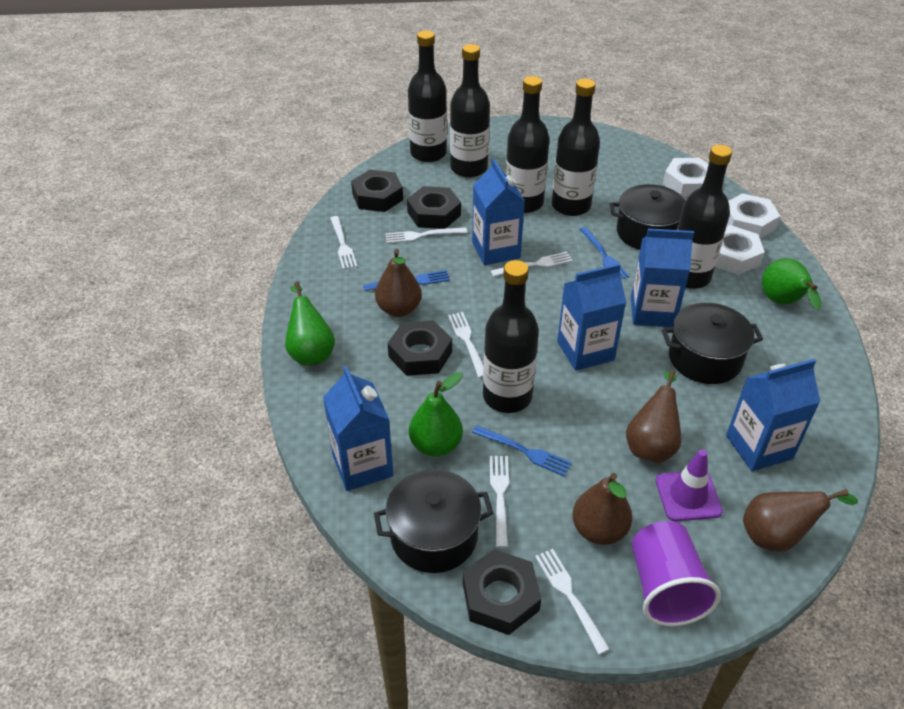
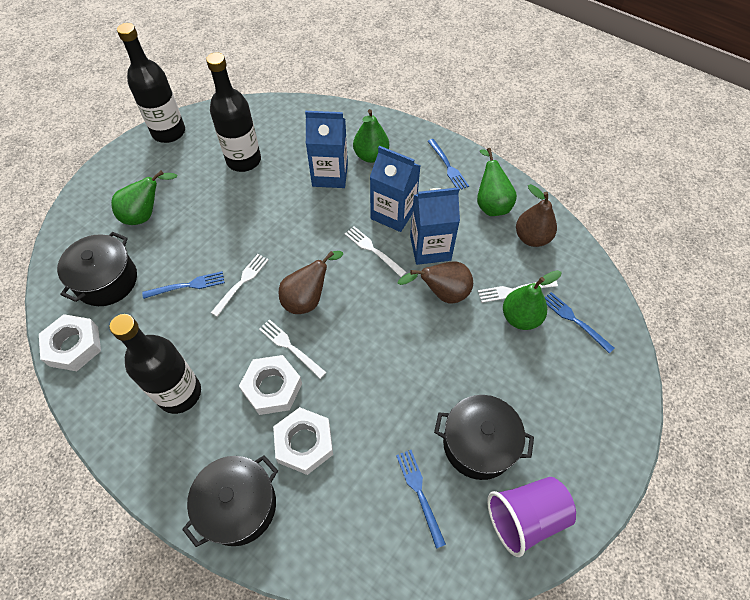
black bottle: [408,30,447,162] [450,44,490,178] [483,260,539,413] [505,76,550,213] [552,79,600,216] [677,145,732,289] = 6 -> [110,314,201,414] [117,23,185,143] [206,52,261,172] = 3
black nut: [351,170,403,212] [388,320,452,376] [407,186,461,229] [463,549,542,635] = 4 -> none = 0
blue carton: [323,366,394,491] [472,159,525,265] [557,263,627,371] [631,229,694,327] [726,359,820,471] = 5 -> [305,111,348,188] [370,146,420,232] [410,187,460,265] = 3
blue fork: [363,270,450,291] [472,425,572,477] [579,227,629,279] = 3 -> [142,271,225,299] [396,450,446,549] [428,139,469,190] [545,292,615,353] = 4
brown pear: [375,249,422,317] [572,473,632,545] [626,370,681,463] [743,489,858,552] = 4 -> [279,251,343,314] [398,261,473,304] [516,184,557,247] = 3
green pear: [285,282,335,366] [409,372,463,457] [762,258,821,310] = 3 -> [111,171,177,225] [353,109,389,163] [477,148,517,216] [503,270,562,330] = 4
purple traffic cone: [656,449,723,521] = 1 -> none = 0
white fork: [330,216,357,269] [385,228,467,243] [448,312,483,378] [490,252,573,277] [490,456,509,548] [535,549,610,655] = 6 -> [211,254,269,317] [259,319,326,379] [345,226,406,277] [478,281,558,303] = 4

